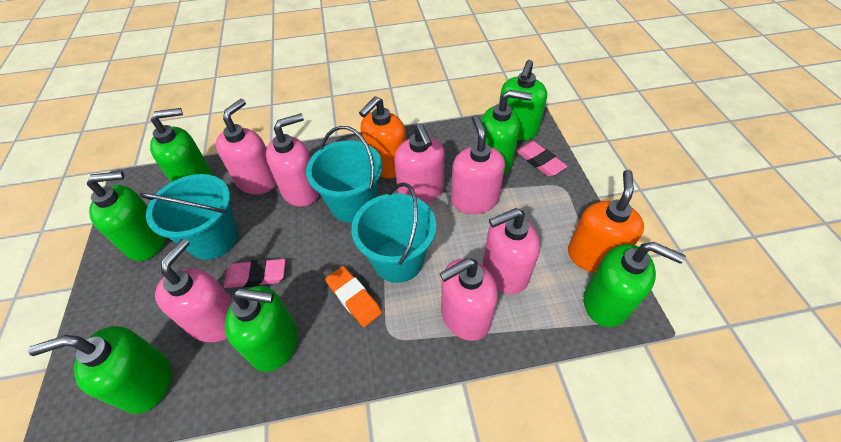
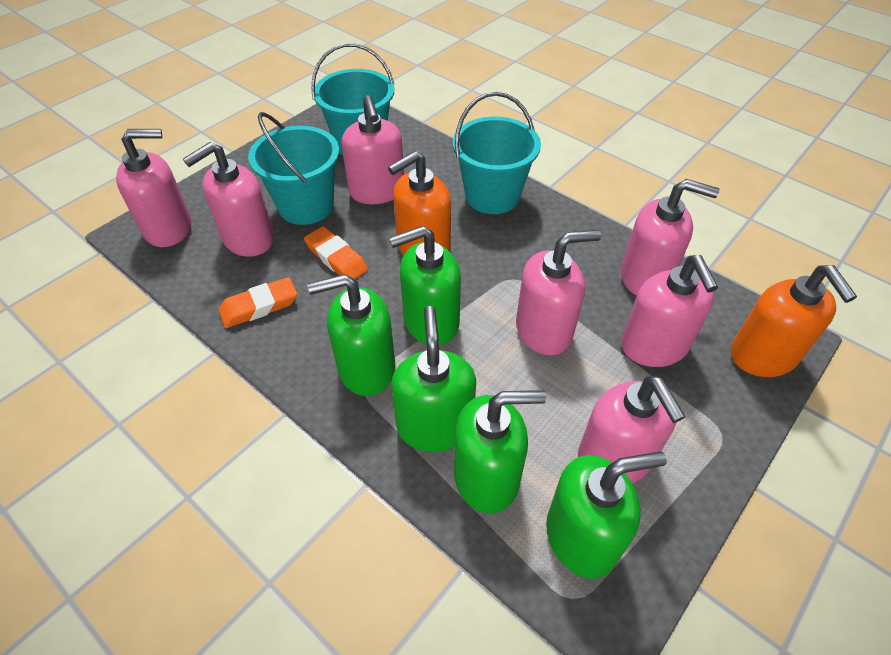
green soap dispenser: [28,326,172,414] [87,171,166,261] [150,108,213,182] [225,286,298,372] [481,90,532,175] [499,60,547,141] [584,242,686,327] = 7 -> [307,274,396,396] [389,226,461,346] [391,306,476,452] [454,390,546,513] [546,451,667,579] = 5
orange eraser: [325,266,382,327] = 1 -> [219,277,297,328] [304,226,368,279] = 2
pink eraser: [223,259,286,288] [516,141,568,177] = 2 -> none = 0

